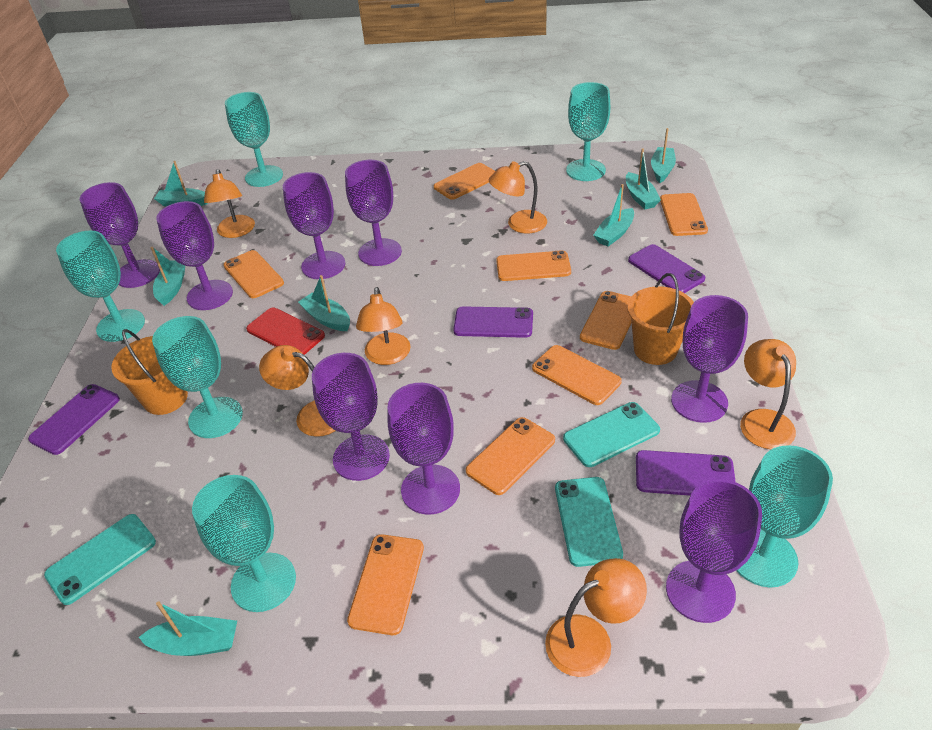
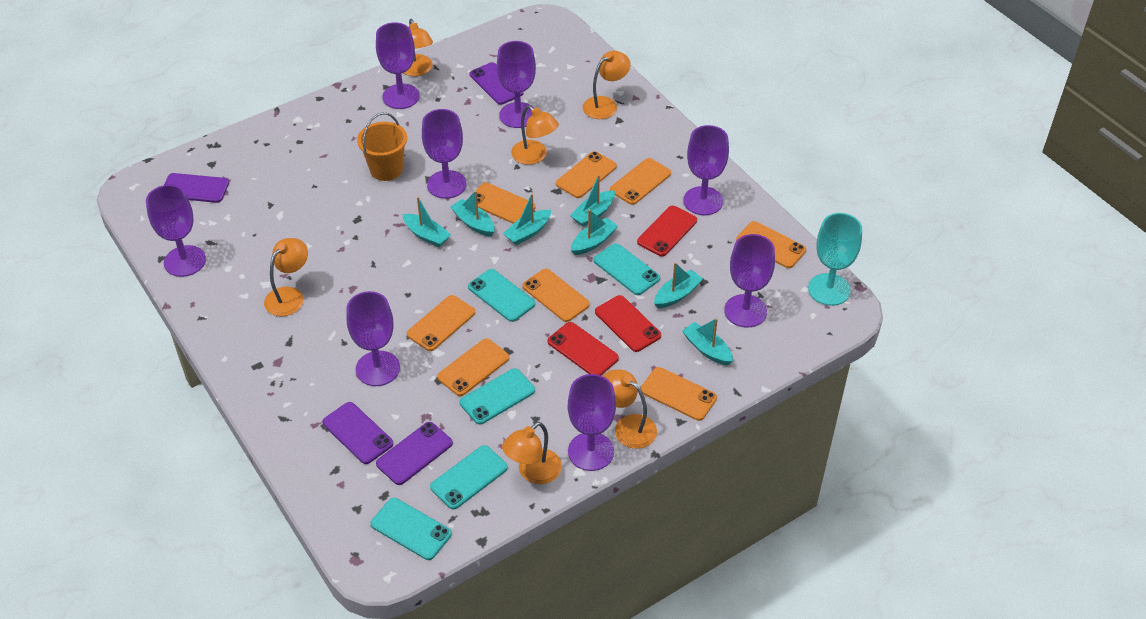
orange bucket: [111,329,188,415] [627,273,694,365] = 2 -> [357,112,407,181] = 1
red phone: [246,308,325,355] = 1 -> [548,322,619,375] [595,295,661,352] [637,206,697,256] = 3
turquoise goblet: [56,231,145,342] [152,316,243,438] [192,475,296,612] [225,92,283,187] [566,82,610,181] [736,445,833,587] = 6 -> [808,213,862,306] = 1
turquoise phone: [44,514,156,605] [555,477,623,567] [563,402,660,467] = 3 -> [370,498,452,560] [430,445,508,510] [460,368,535,425] [468,269,535,322] [593,243,660,295] = 5

